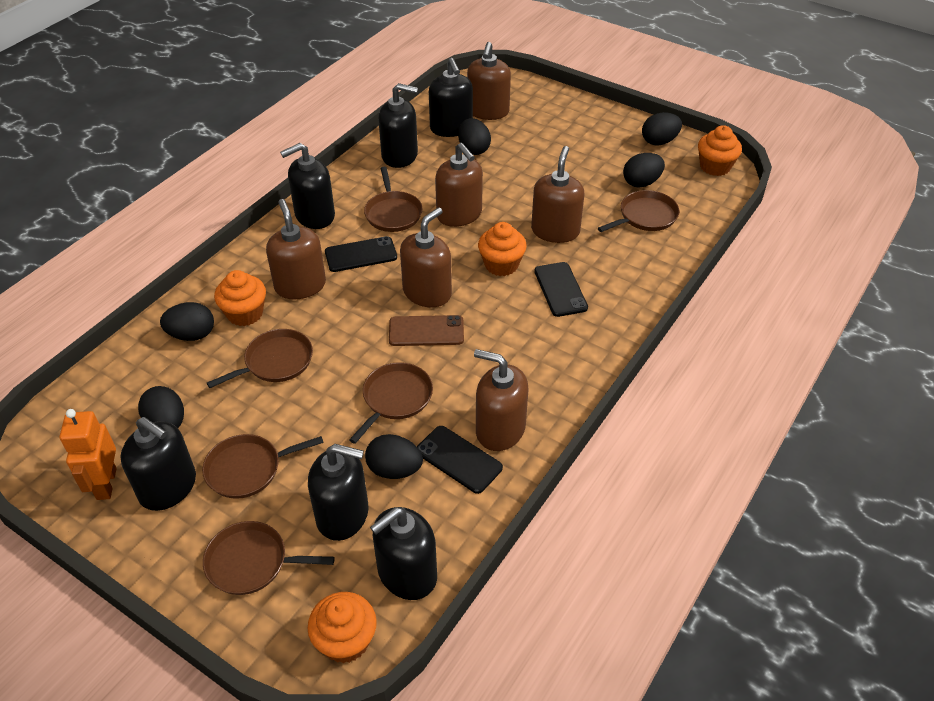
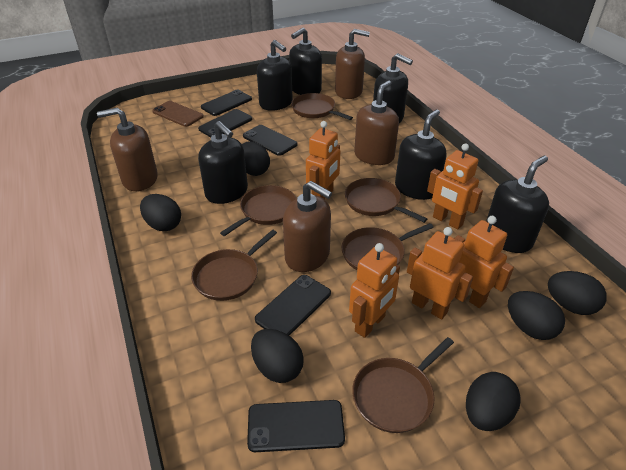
black phone: [325,236,397,272] [417,426,503,494] [534,262,588,317] = 3 -> [198,109,252,137] [201,90,252,116] [243,125,297,156] [247,400,345,452] [255,275,331,336] = 5
brown soap dispenser: [266,199,326,300] [400,207,452,307] [435,143,483,227] [467,42,511,120] [474,349,529,451] [531,146,584,243] = 6 -> [97,108,158,191] [283,181,332,272] [335,29,370,99] [354,81,399,165] = 4
orange cupcake: [214,270,266,326] [307,592,377,663] [478,222,527,276] [698,125,742,176] = 4 -> none = 0
orange robot: [60,409,117,500] = 1 -> [306,121,340,199] [349,243,400,338] [407,227,473,319] [427,143,483,229] [455,216,514,308] = 5

